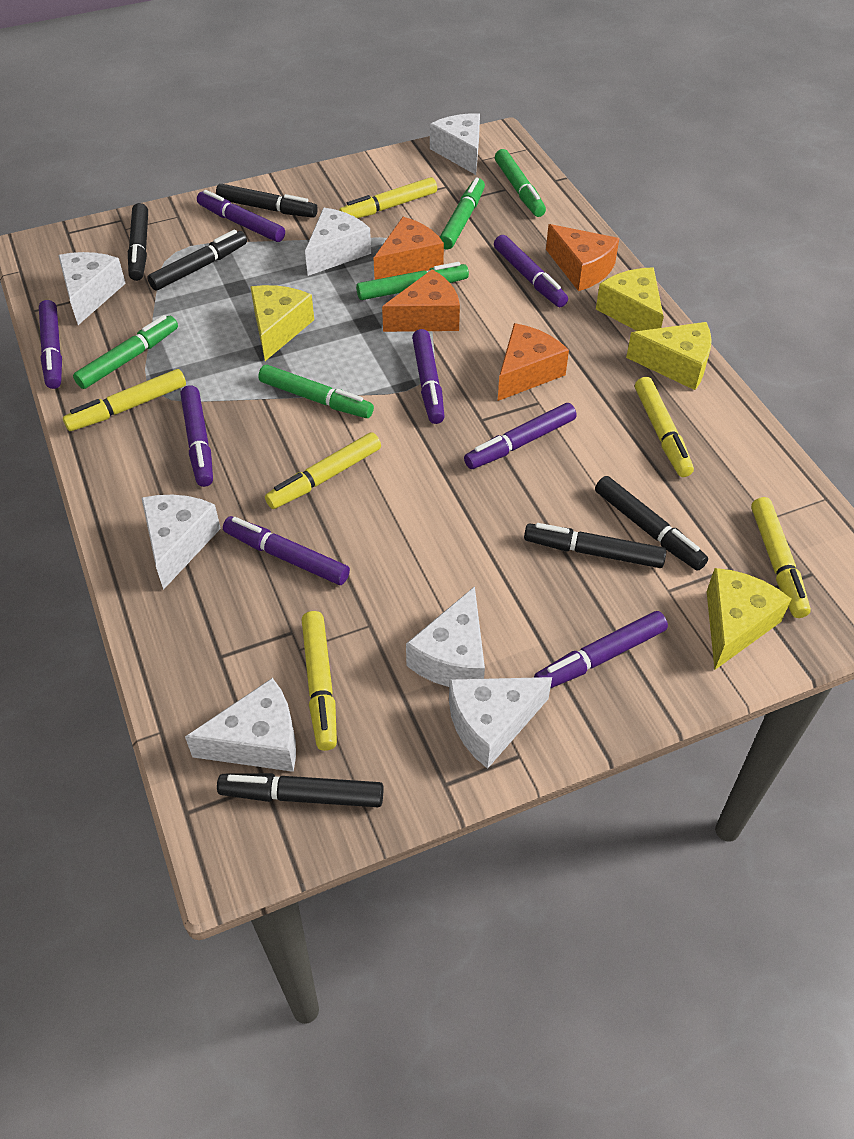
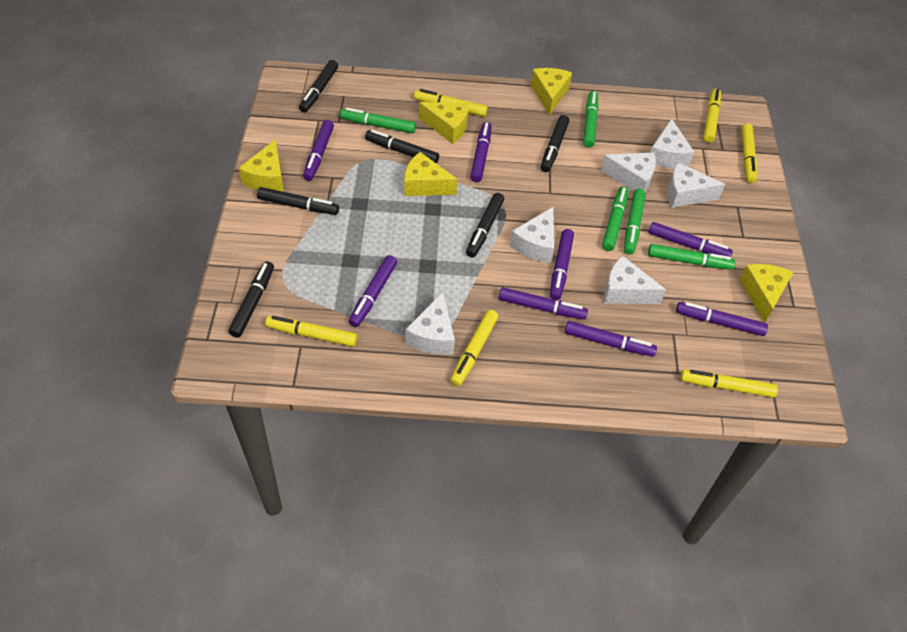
orange cheese: [374,217,444,280] [382,269,460,332] [498,323,569,401] [546,224,619,291] = 4 -> none = 0
white cheese: [58,252,126,325] [142,495,221,590] [185,678,296,772] [305,208,371,276] [406,586,485,687] [430,113,480,175] [449,677,552,769] = 7 -> [405,292,455,355] [510,207,554,263] [600,153,656,192] [604,255,666,304] [650,118,694,168] [668,162,725,208] = 6
yellow cheese: [251,285,314,361] [596,268,664,331] [626,322,712,390] [707,568,792,670] = 4 -> [239,139,284,192] [404,152,458,196] [419,102,469,144] [531,68,572,115] [739,264,794,323] = 5

